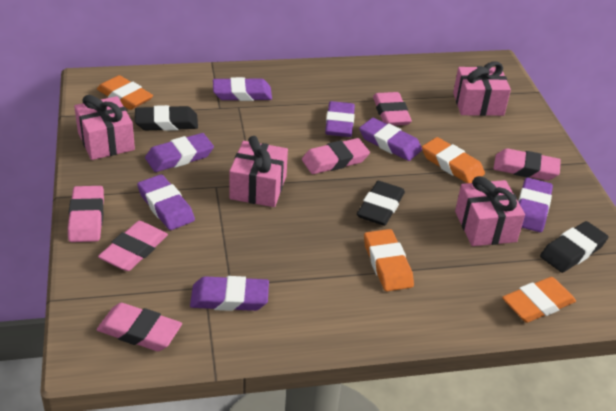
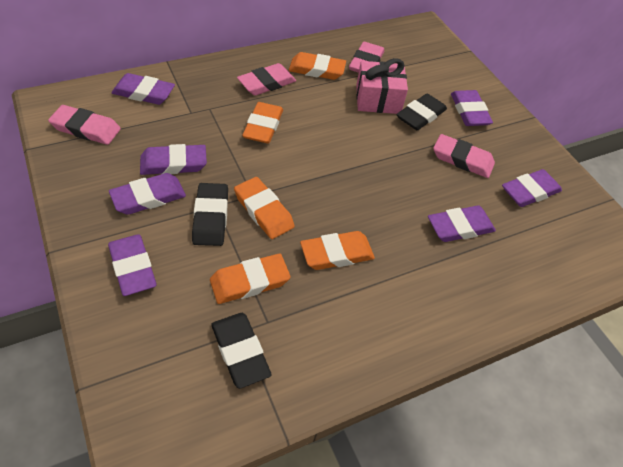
orange eraser: [97,75,153,110] [364,229,414,291] [422,137,485,183] [502,277,576,323] = 4 -> [210,254,291,304] [234,177,295,239] [242,102,283,144] [289,52,346,80] [300,231,375,270] = 5
pink eraser: [68,186,104,242] [97,303,182,351] [98,221,168,271] [302,138,370,174] [373,92,412,126] [493,148,561,180] = 6 -> [48,105,121,145] [237,63,296,95] [349,42,384,73] [433,134,495,178] = 4
pink gift: [74,95,135,160] [229,136,288,207] [453,61,511,116] [455,176,525,246] = 4 -> [356,58,408,114] = 1

